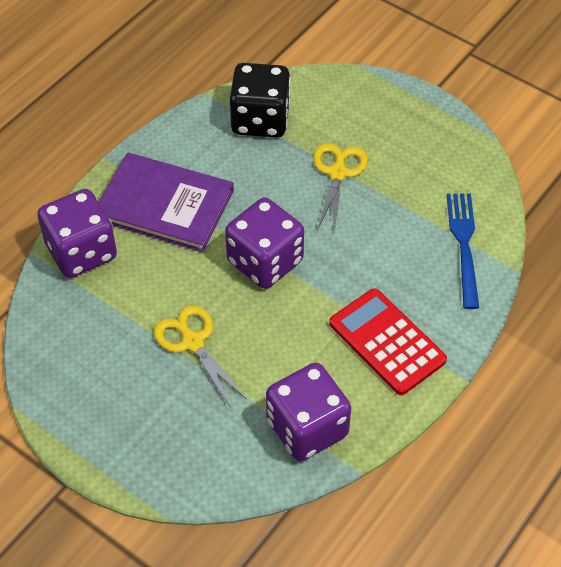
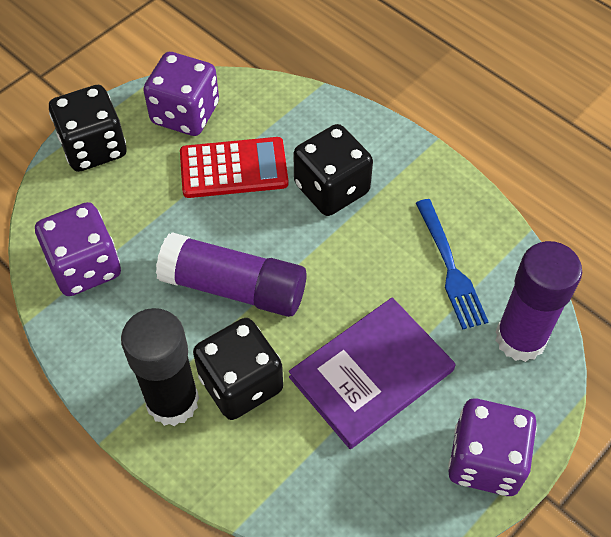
black dice: [230,63,291,138] = 1 -> [49,85,127,172] [193,318,283,420] [293,124,373,216] = 3
black glue stick: none = 0 -> [121,308,199,426] = 1
purple glue stick: none = 0 -> [156,232,307,317] [495,241,582,362] = 2
yellow scissors: [154,305,246,408] [313,143,368,232] = 2 -> none = 0

